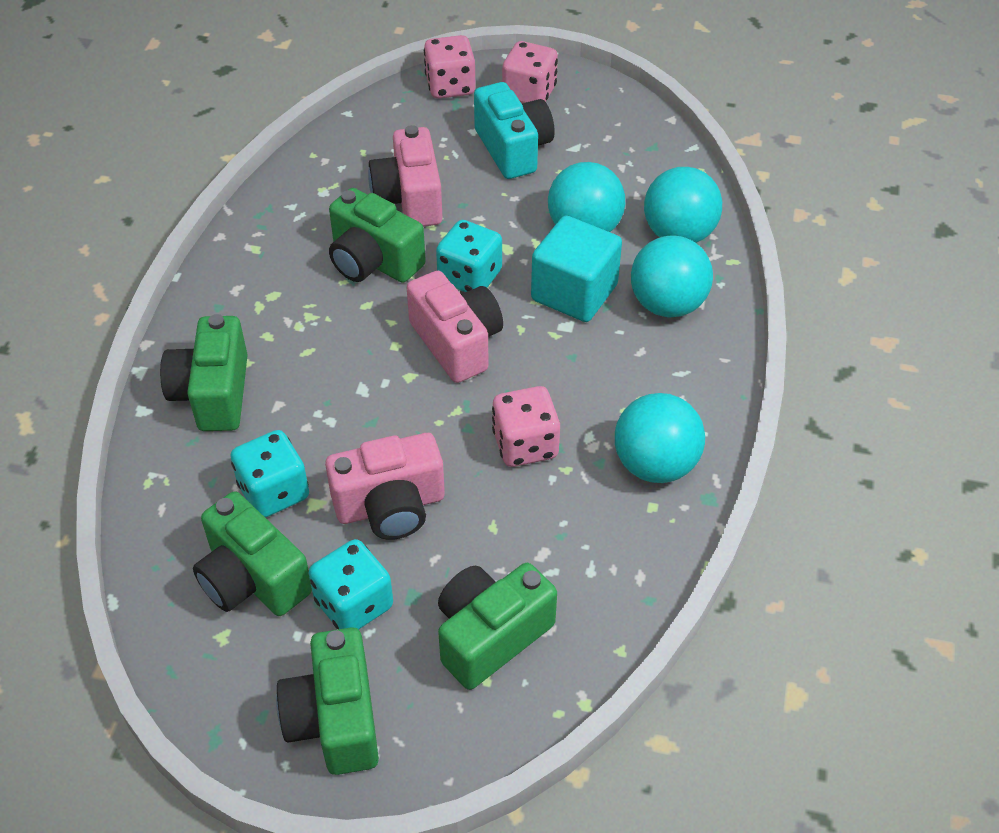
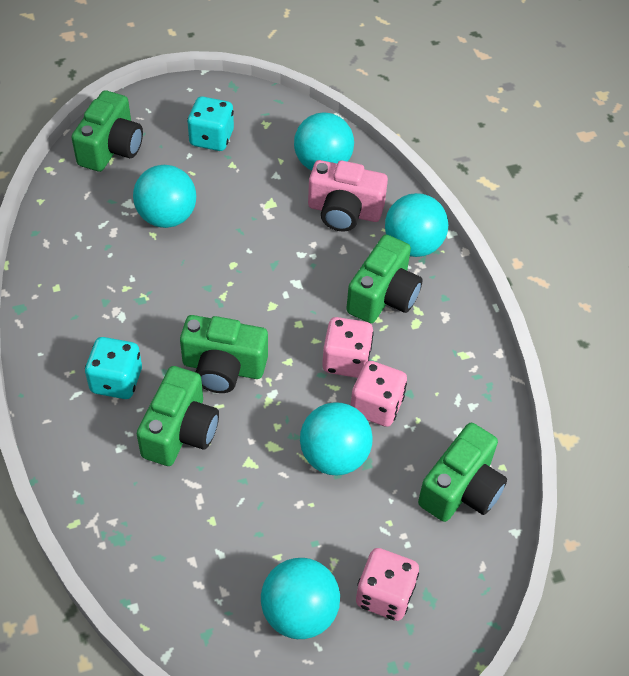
pink camera: [325,433,445,540] [368,125,443,226] [406,271,503,383] = 3 -> [308,160,388,232] = 1
turquoise ball: [548,162,625,232] [615,393,705,483] [631,235,713,318] [644,167,722,243] = 4 -> [133,165,196,228] [261,558,340,639] [294,112,354,171] [300,402,373,476] [385,193,448,257] = 5
turquoise camera: [474,82,555,179] = 1 -> none = 0
turquoise cube: [531,216,622,322] = 1 -> none = 0
turquoise dice: [230,430,309,517] [308,539,393,630] [436,220,502,292] = 3 -> [85,337,142,399] [187,96,234,151] = 2

